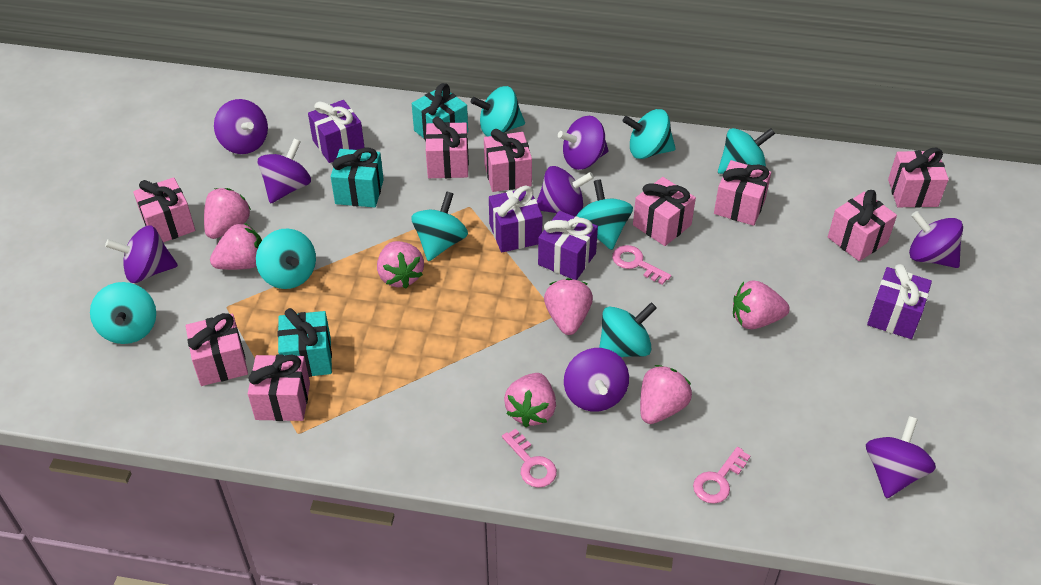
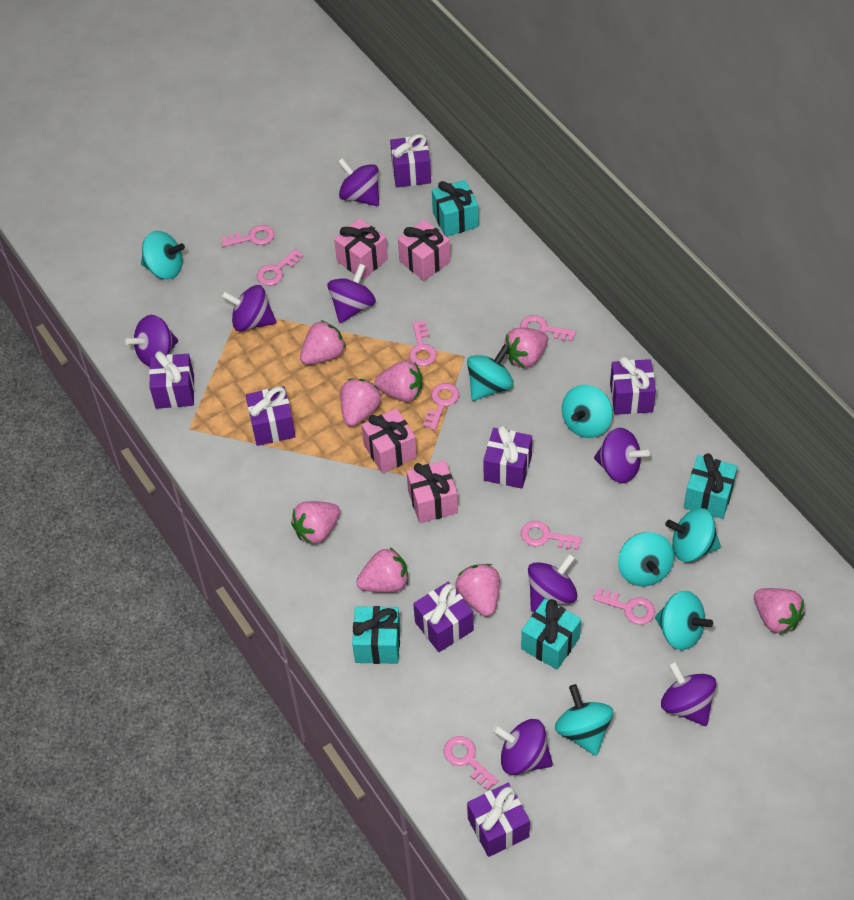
pink gift: [133,177,195,242] [186,313,248,386] [248,355,310,421] [425,116,469,178] [484,129,532,192] [633,177,696,246] [714,160,771,226] [828,190,897,261] [888,148,949,208] = 9 -> [334,219,388,280] [362,408,417,473] [398,220,451,281] [406,460,458,523] = 4
pink key: [502,429,557,488] [612,245,671,285] [693,447,750,504] = 3 -> [221,225,274,247] [257,249,304,286] [409,321,437,366] [423,383,459,430] [443,736,499,791] [520,315,576,342] [521,521,582,550] [593,588,655,625] = 8
pink strawberry: [204,188,251,239] [210,223,262,270] [377,241,424,288] [504,373,556,427] [544,278,593,335] [640,365,692,424] [733,280,790,329] = 7 -> [291,501,340,545] [300,320,346,365] [340,379,381,427] [356,548,408,593] [374,360,422,402] [455,564,500,617] [504,327,548,368] [754,588,805,635] = 8
purple gift: [308,100,365,163] [489,186,543,253] [538,211,598,280] [867,264,932,339] = 4 -> [149,351,195,409] [246,386,296,446] [390,134,431,187] [413,581,474,652] [467,783,530,857] [483,425,532,489] [610,356,656,415] = 7
turquoise gift: [278,308,332,377] [331,148,384,207] [412,83,468,140] = 3 -> [352,606,400,664] [432,180,479,237] [521,599,581,670] [684,453,738,519] = 4
turquoise spinning top: [90,282,156,344] [256,229,316,289] [411,191,468,261] [471,86,525,137] [576,179,633,250] [599,302,657,357] [623,109,676,159] [718,128,775,174] = 8 -> [141,231,185,279] [467,344,514,401] [555,684,613,756] [562,385,612,438] [618,532,674,587] [655,591,713,650] [665,508,721,562] = 7

